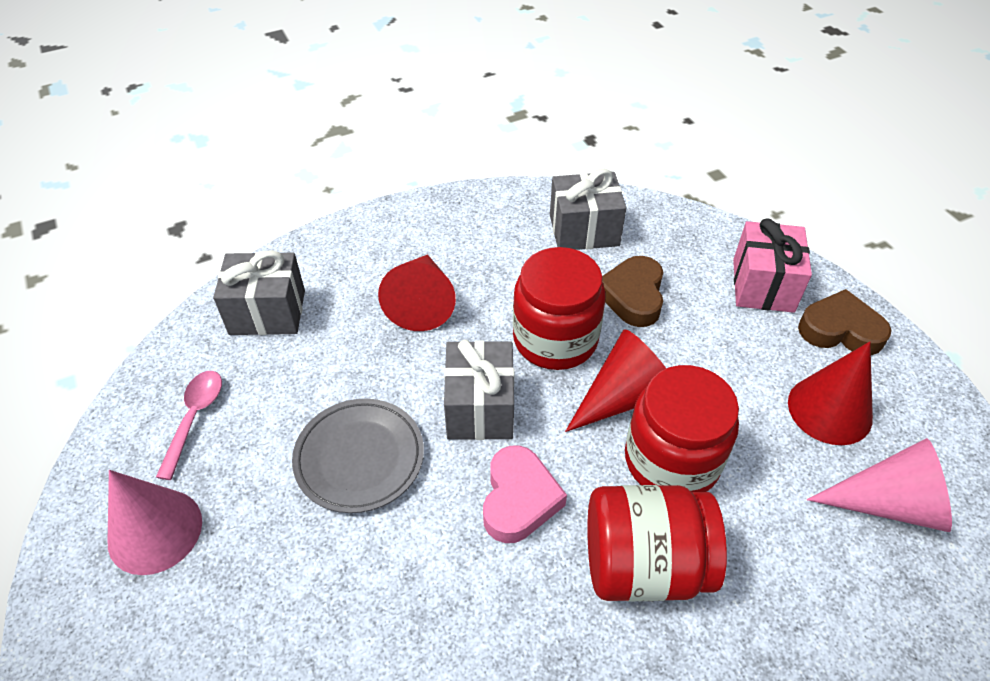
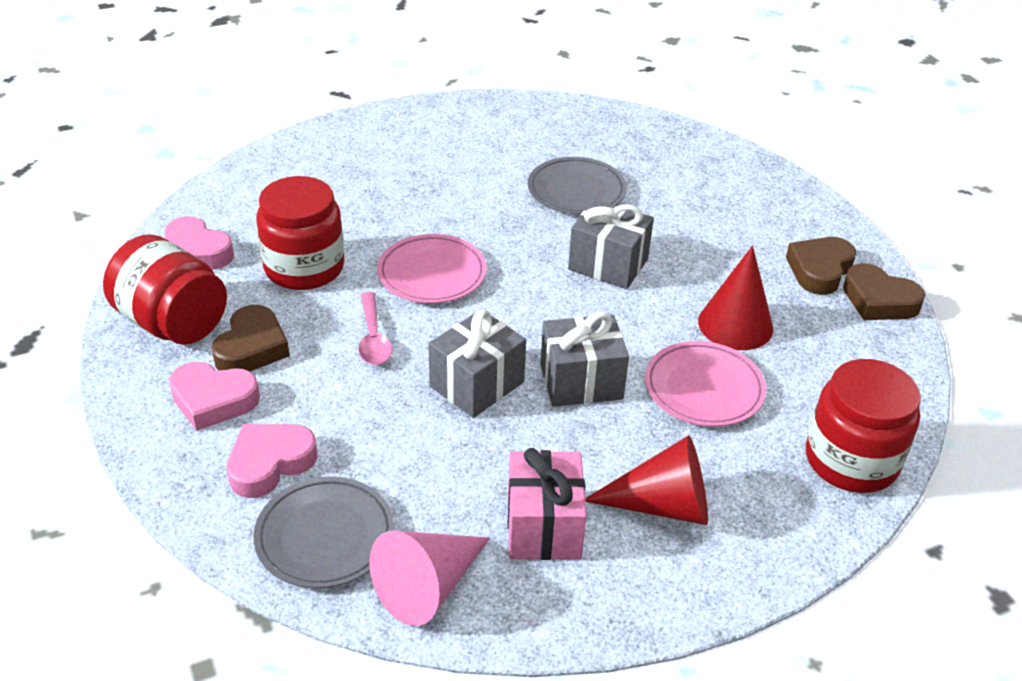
brown heart: [602,256,663,327] [798,289,891,355] = 2 -> [211,305,290,371] [786,237,856,295] [843,263,925,320] = 3
grey plate: [292,399,424,513] = 1 -> [253,476,394,588] [528,157,627,215] = 2
pink cone: [108,470,202,575] [807,438,952,532] = 2 -> [369,530,490,626] = 1
pink heart: [483,445,567,543] = 1 -> [165,216,234,270] [169,362,260,431] [227,424,317,498] = 3
pink plate: none = 0 -> [377,234,487,303] [645,341,766,427] = 2
red cone: [378,254,456,331] [565,329,667,432] [788,341,873,445] = 3 -> [585,435,708,525] [698,246,773,350] = 2

